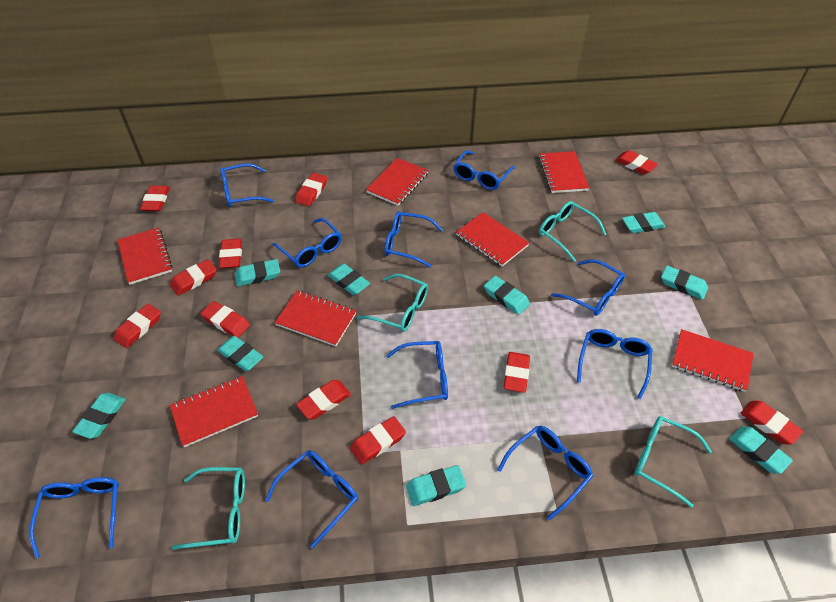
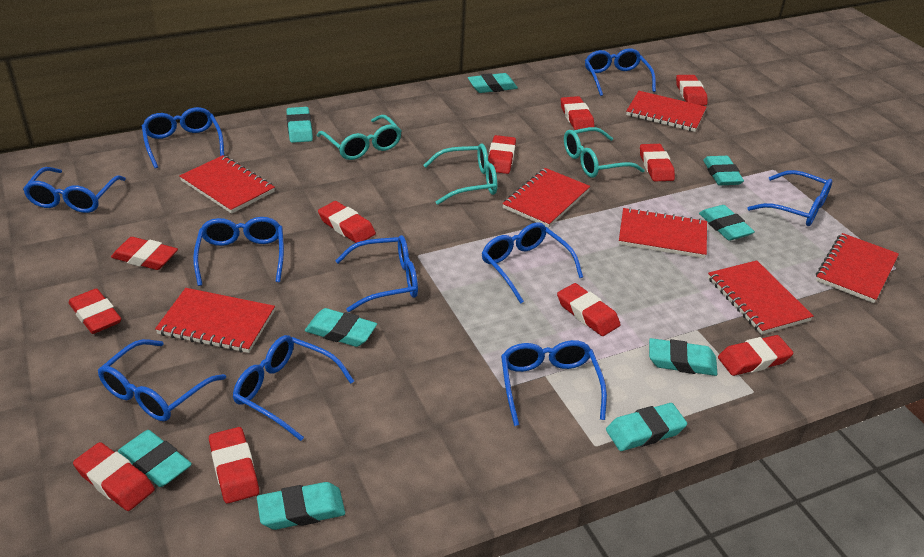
turquoise glasses: [172,467,245,550] [358,274,428,332] [539,201,607,262] [634,416,712,508] = 4 -> [317,115,402,160] [423,143,497,205] [564,127,645,178] = 3

